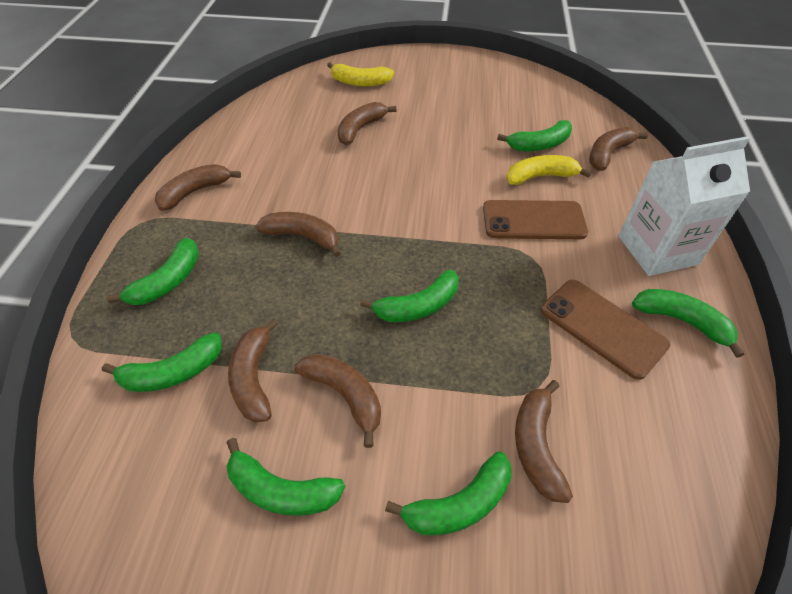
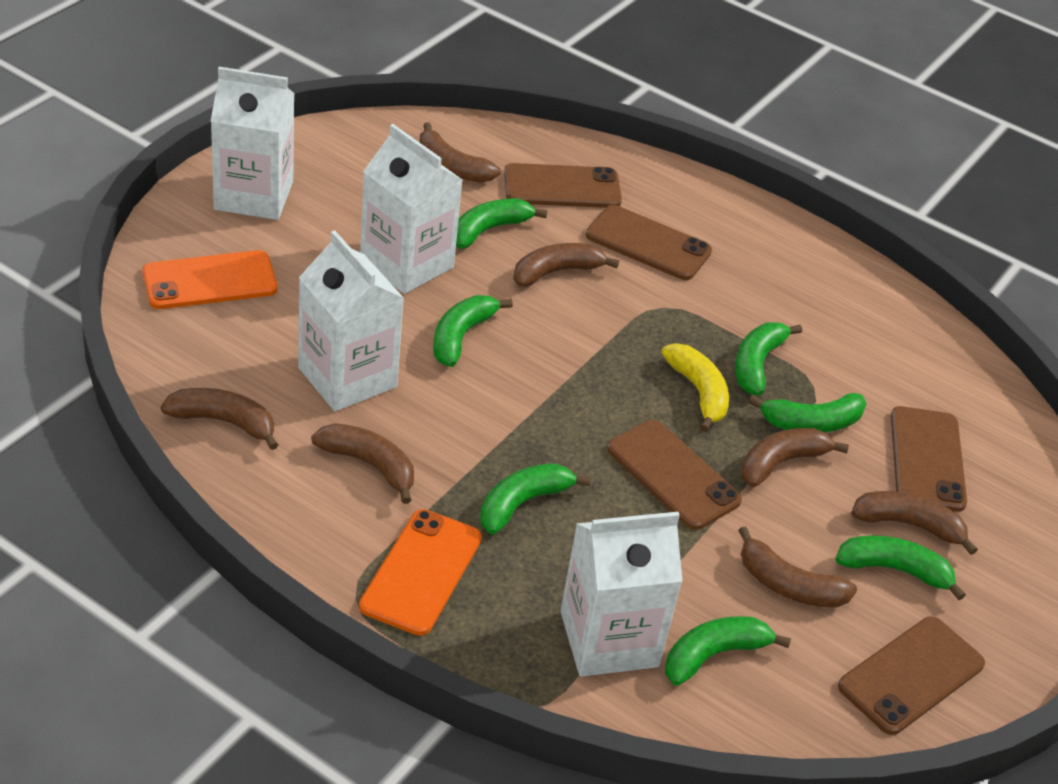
brown phone: [483,200,588,239] [541,280,670,380] = 2 -> [504,163,622,208] [586,205,712,280] [607,420,742,530] [838,616,985,735] [891,406,967,512] = 5
orange phone: none = 0 -> [142,250,277,309] [359,509,482,636] = 2
white carton: [618,136,750,276] = 1 -> [211,67,294,220] [298,230,404,411] [360,124,462,294] [560,512,683,677] = 4
yellow banana: [327,62,394,87] [506,155,592,185] = 2 -> [661,343,729,432] = 1

